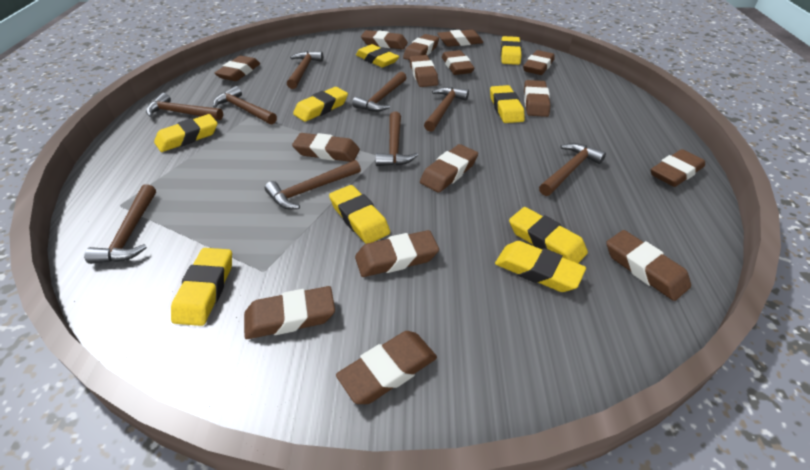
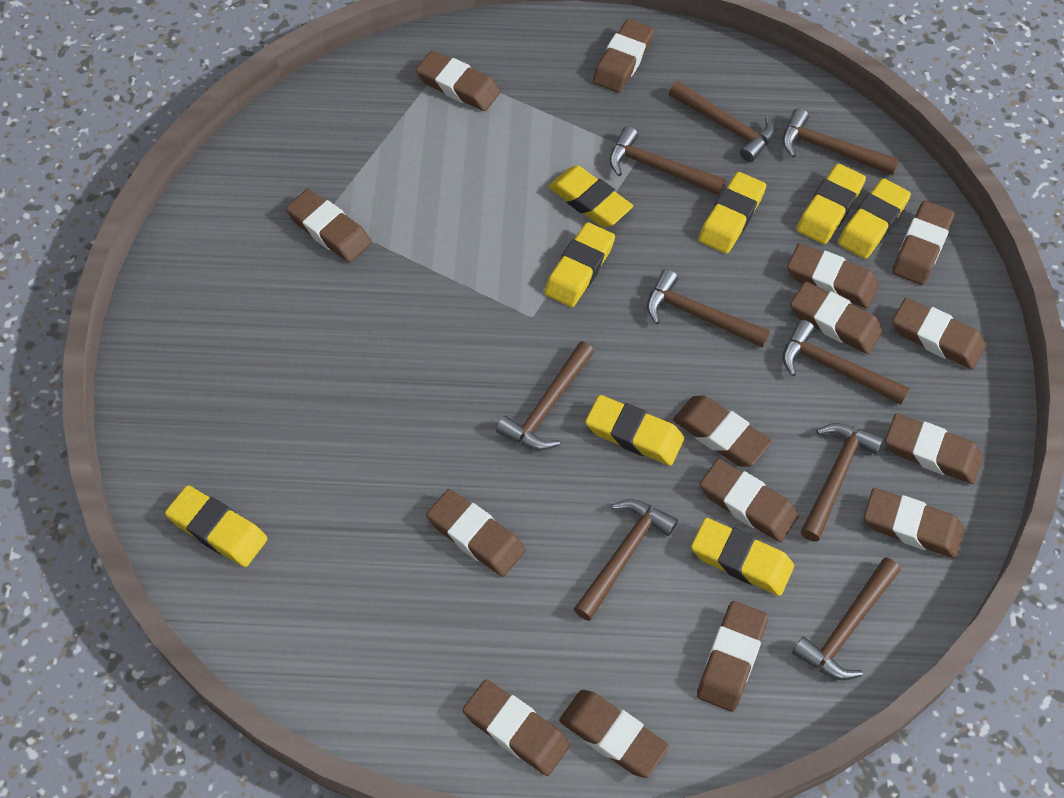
yellow eraser: [154,114,218,152] [171,248,232,326] [293,87,348,122] [329,185,390,244] [356,44,399,68] [490,85,525,123] [495,241,586,292] [501,36,522,65] [509,207,588,263] = 9 -> [165,485,268,567] [544,222,615,307] [548,166,633,227] [585,395,684,466] [691,518,794,596] [698,172,766,254] [796,164,866,244] [838,178,911,259] = 8

